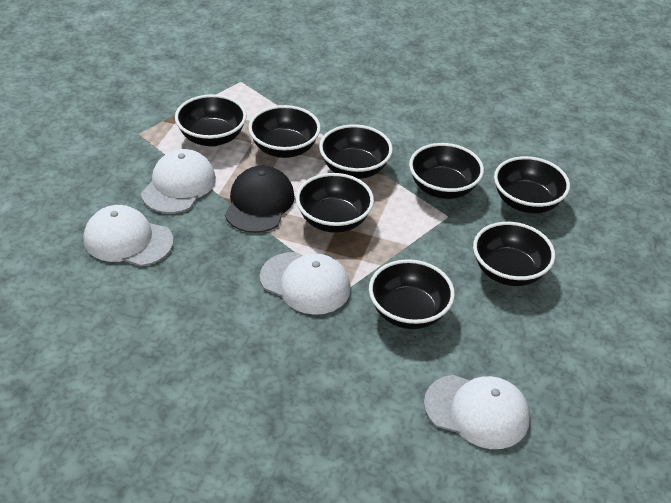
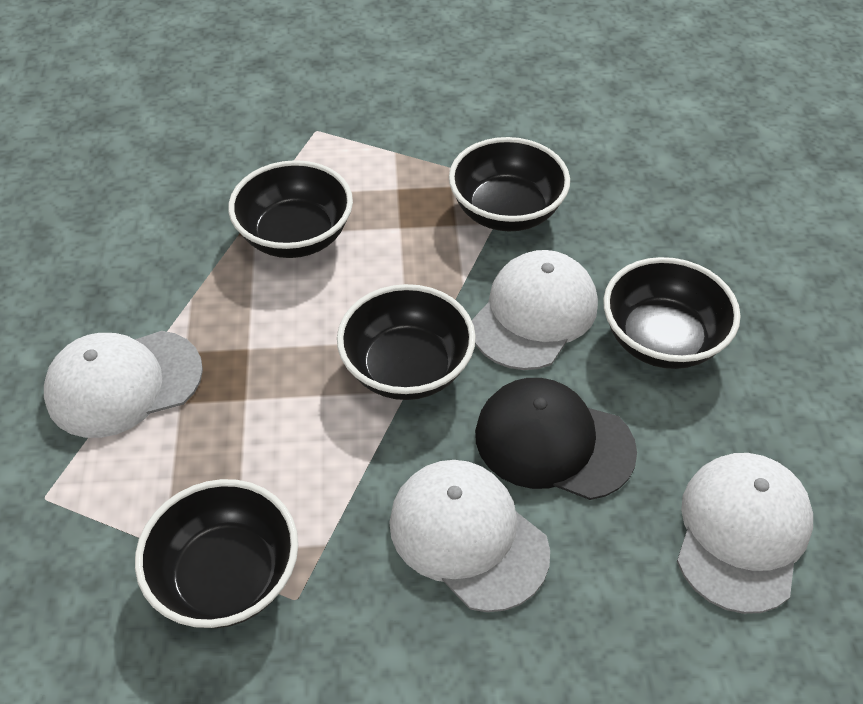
black bowl: [175,94,247,146] [248,105,321,158] [296,173,374,233] [319,124,393,179] [369,259,455,329] [409,143,484,199] [473,222,555,286] [494,156,570,213] = 8 -> [135,479,298,628] [228,160,353,258] [337,284,476,400] [449,137,570,231] [603,257,741,369] = 5

